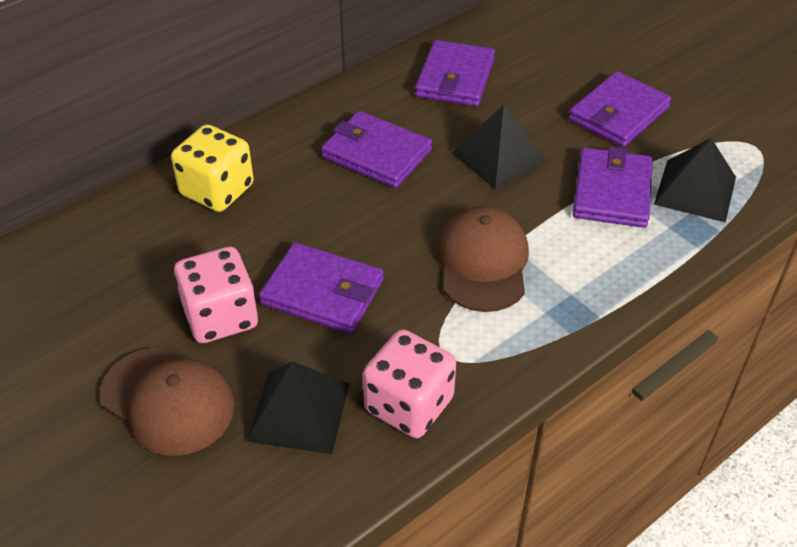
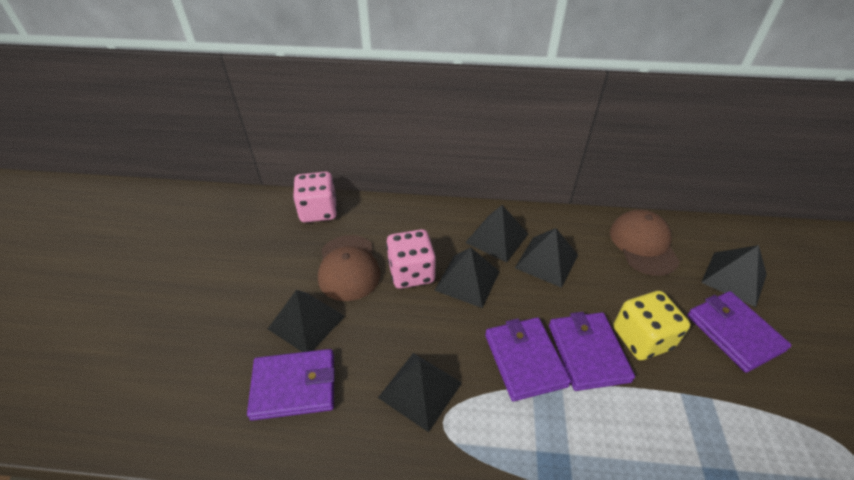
black pyramid: [247,362,350,454] [451,105,546,189] [654,138,736,223] = 3 -> [268,290,345,352] [378,353,462,432] [434,247,500,308] [465,205,528,263] [515,228,578,288] [701,245,767,307] = 6
purple wallet: [259,242,384,334] [321,111,432,188] [415,40,495,106] [568,71,671,147] [573,147,653,228] = 5 -> [247,349,335,421] [485,317,571,401] [549,312,635,391] [687,291,792,373] = 4

